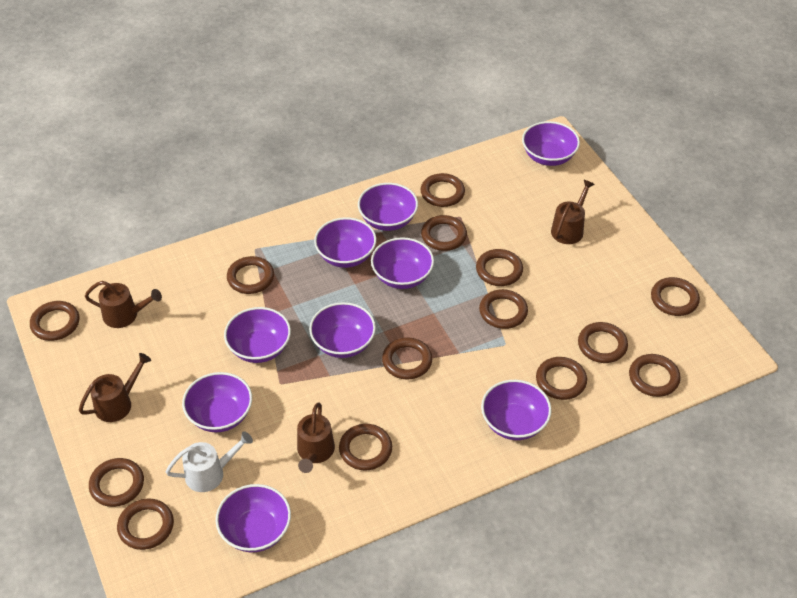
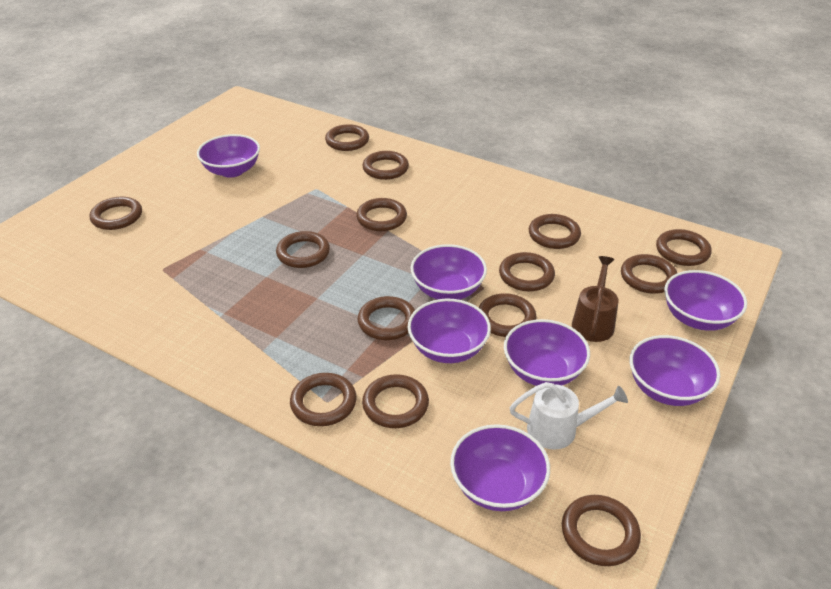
brown watering can: [79,353,151,422] [85,281,162,328] [297,403,335,473] [551,180,595,244] = 4 -> [572,256,618,342] = 1
purple bowl: [182,372,252,432] [216,484,291,552] [224,307,291,363] [309,302,376,358] [314,217,376,268] [358,183,418,231] [371,237,434,289] [481,380,552,440] [522,121,580,166] = 9 -> [197,134,260,178] [408,299,491,363] [411,244,487,300] [450,424,550,511] [504,319,590,386] [629,335,720,406] [664,270,747,331] = 7

